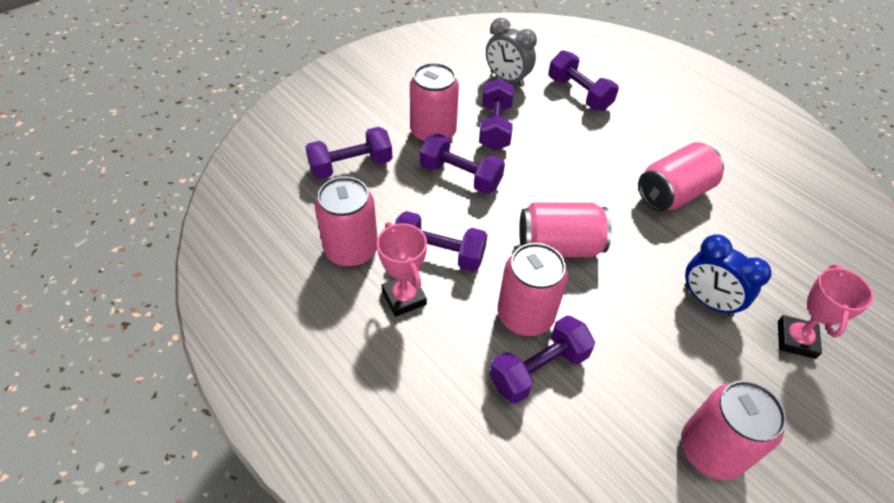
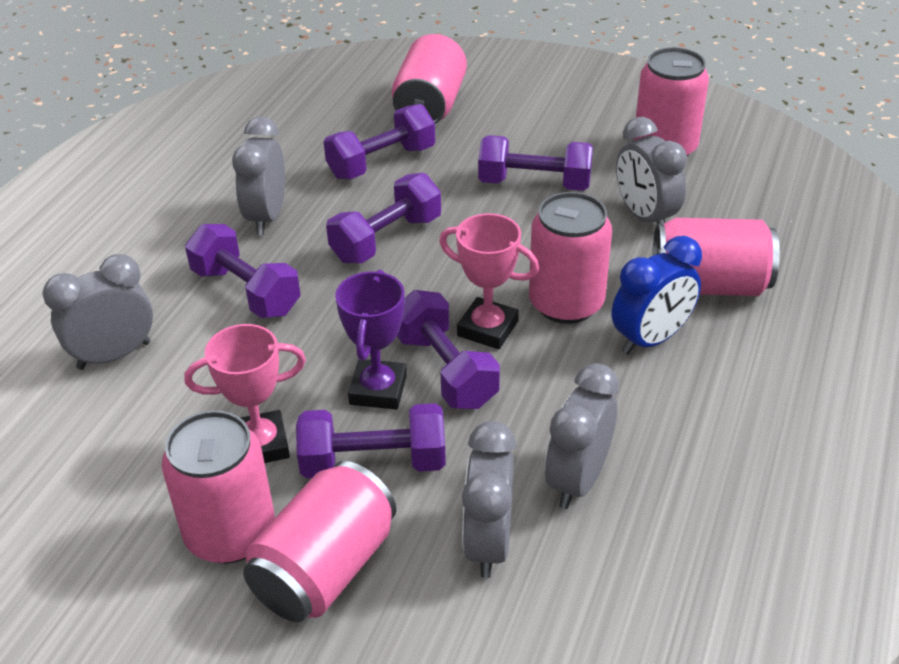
grey clock: [486,18,537,87] = 1 -> [42,254,153,370] [232,116,285,235] [462,421,516,578] [545,363,619,509] [616,117,687,224] = 5
purple trophy: none = 0 -> [335,270,407,410] = 1

